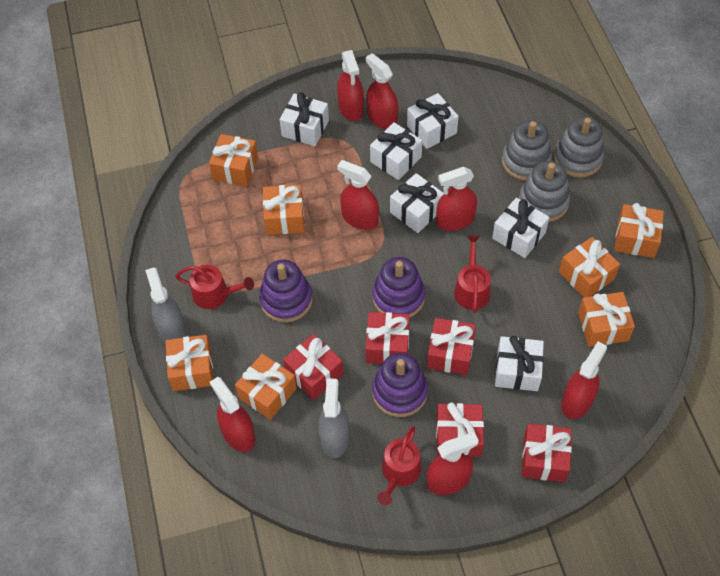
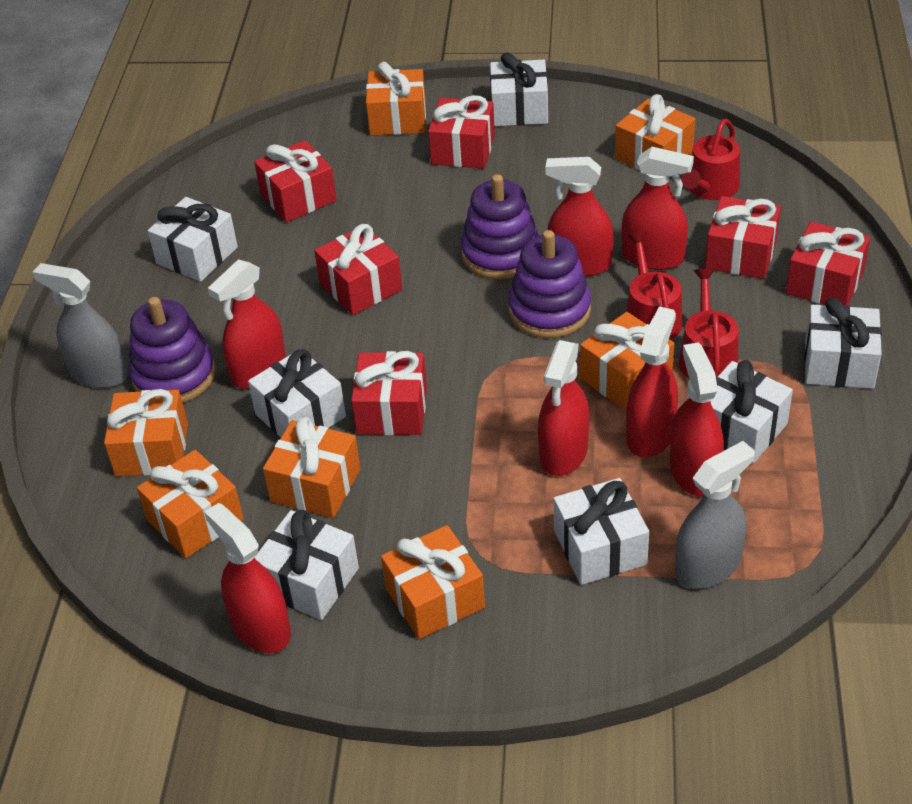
grey stacking toy: [502,120,552,181] [519,161,570,222] [554,117,604,177] = 3 -> none = 0
red gift: [283,334,344,400] [366,312,410,364] [427,318,476,375] [436,402,484,457] [522,424,572,482] = 5 -> [254,140,337,222] [314,224,402,315] [351,351,427,435] [428,95,495,169] [705,196,781,279] [786,221,870,306] = 6
white gift: [280,92,329,146] [370,122,422,180] [390,173,444,233] [407,93,459,149] [492,198,549,258] [495,336,544,391] = 6 -> [148,197,238,282] [248,349,346,437] [254,510,359,620] [490,52,548,126] [554,478,649,585] [711,360,793,464] [804,298,882,389] = 7

